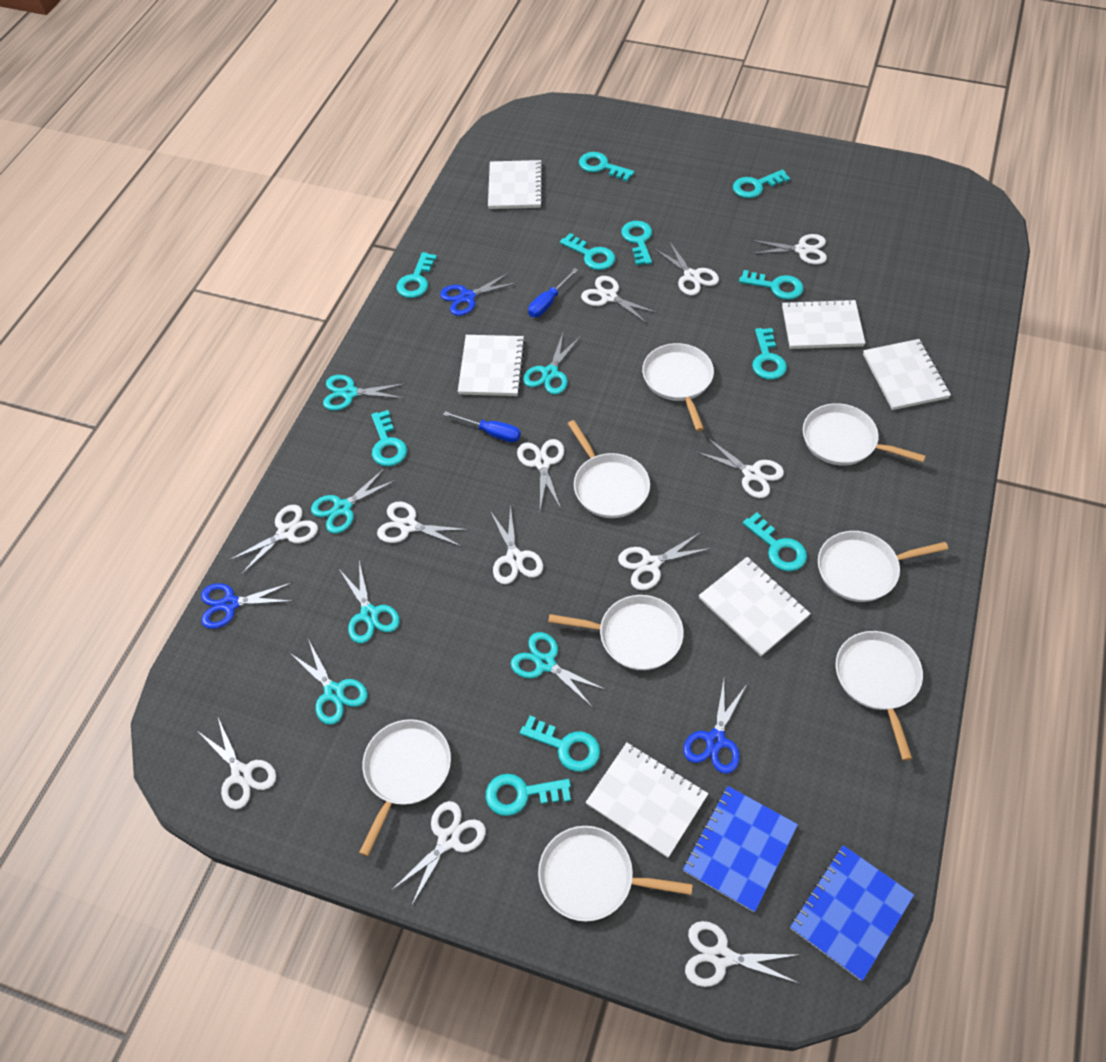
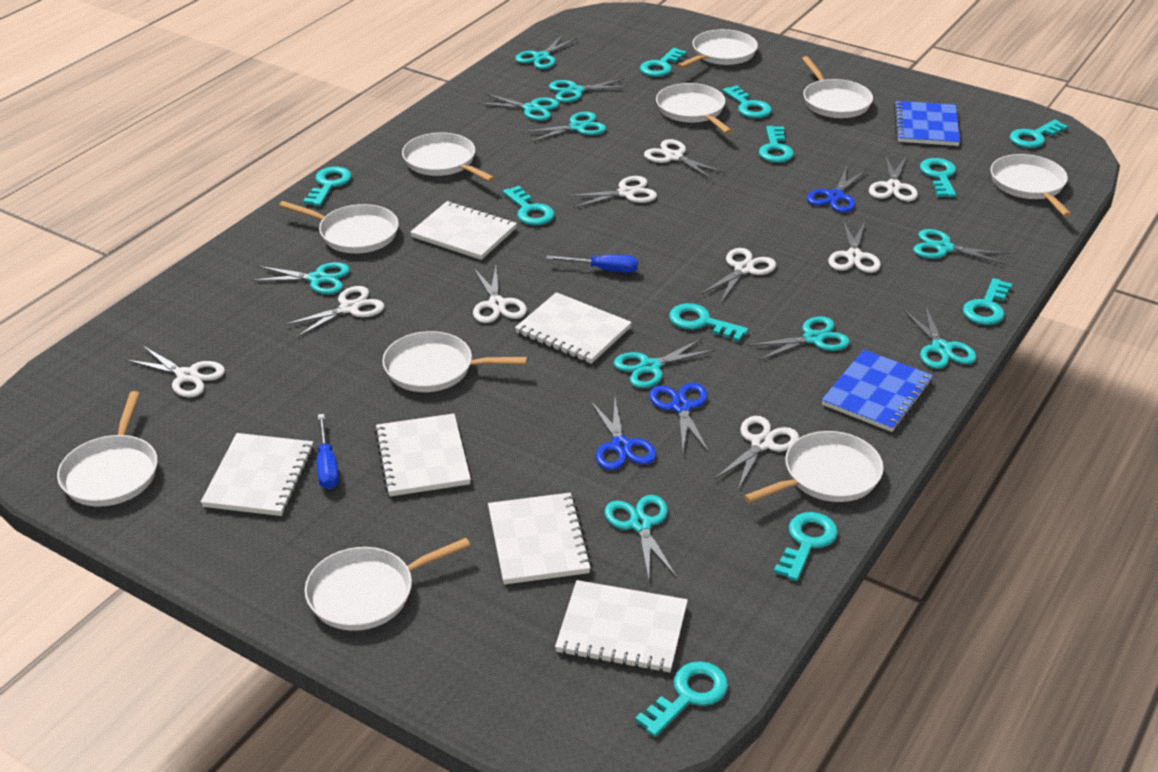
turquoise scissors: [290,639,368,725] [311,468,397,534] [323,375,406,411] [339,561,400,643] [511,632,606,707] [523,333,581,395] = 6 -> [251,262,350,294] [477,93,559,121] [515,34,578,69] [522,112,606,142] [549,79,630,102] [605,495,677,580] [614,338,716,388] [747,316,850,361] [903,305,976,369] [913,229,1010,265] = 10
white pan: [359,719,451,856] [538,826,693,922] [548,595,684,670] [567,420,650,518] [642,343,714,431] [803,403,925,465] [818,531,948,602] [836,631,923,761] = 8 -> [57,391,158,507] [279,201,399,254] [305,538,470,631] [382,331,527,392] [402,132,495,182] [656,83,732,134] [677,29,758,69] [744,431,884,503] [802,56,873,118] [991,154,1071,217] = 10
white scissors: [199,718,276,809] [229,505,318,575] [377,502,469,547] [391,801,486,907] [490,505,543,584] [517,439,564,509] [581,276,658,324] [618,532,712,590] [654,241,719,295] [685,921,798,987] [696,438,784,498] [750,234,827,265] = 12 -> [125,345,225,397] [284,286,384,338] [473,266,527,323] [566,176,657,208] [644,139,725,179] [701,248,776,302] [714,416,799,490] [828,221,881,273] [869,155,918,201] = 9

